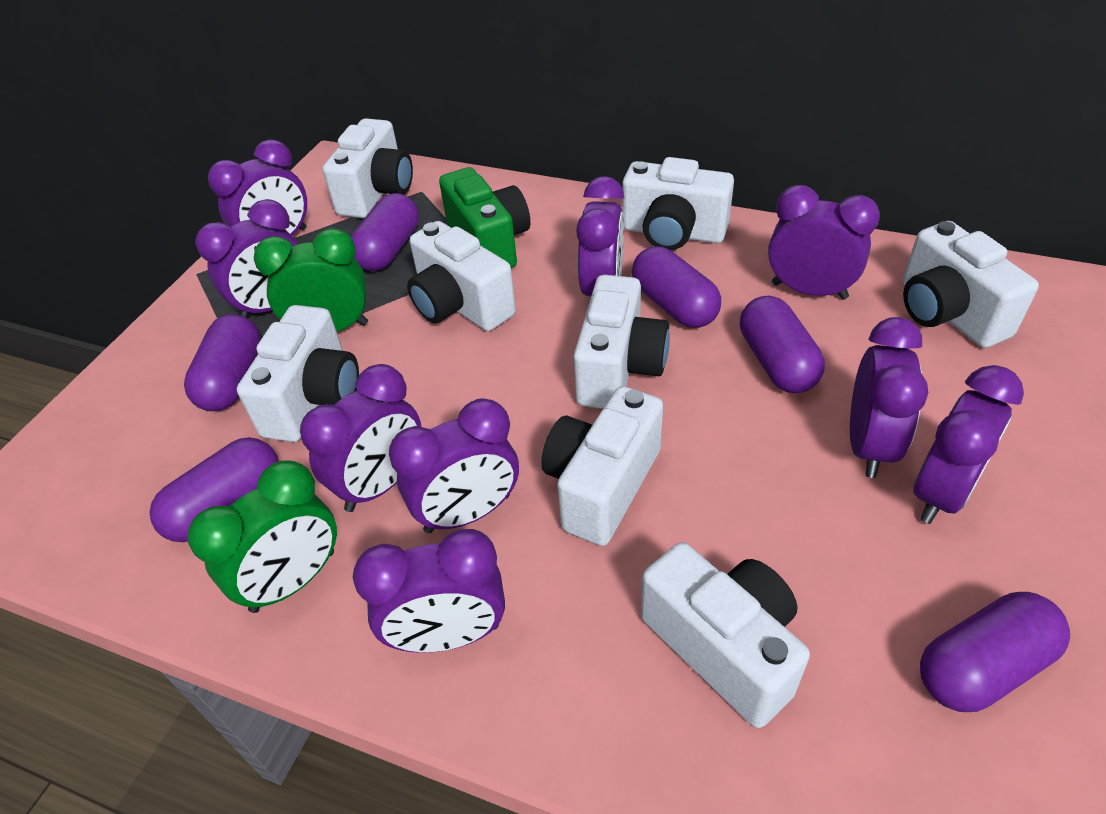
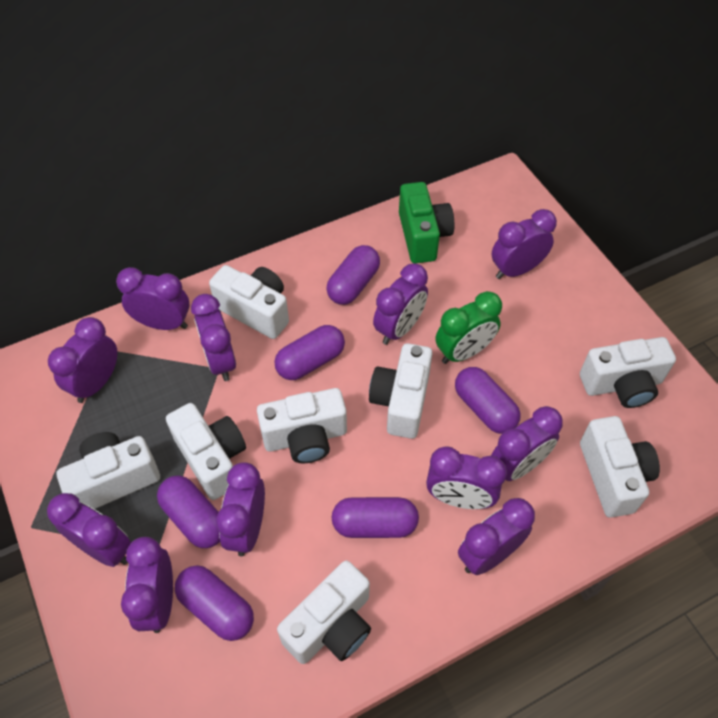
green clock: [187,460,337,613] [254,228,368,332] = 2 -> [435,291,502,364] = 1
purple clock: [195,199,299,318] [208,139,307,236] [300,364,421,512] [353,529,505,653] [389,398,519,533] [576,176,624,296] [768,185,880,300] [850,317,928,478] [913,365,1024,524] = 9 -> [47,493,131,567] [48,317,118,403] [116,267,190,330] [121,537,173,633] [191,294,236,381] [216,462,265,556] [373,263,428,345] [426,446,507,509] [458,498,535,575] [491,406,563,481] [492,209,557,279] = 11

